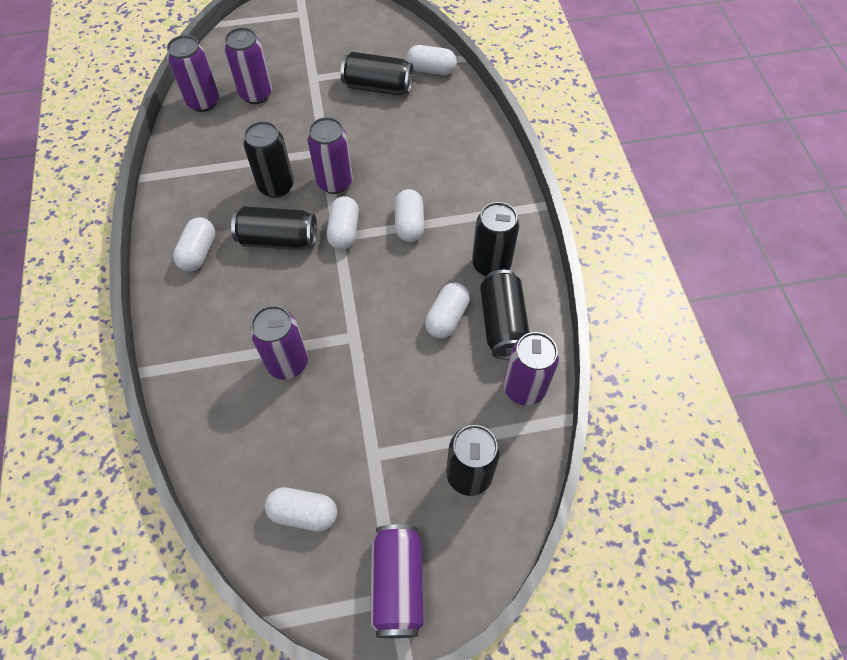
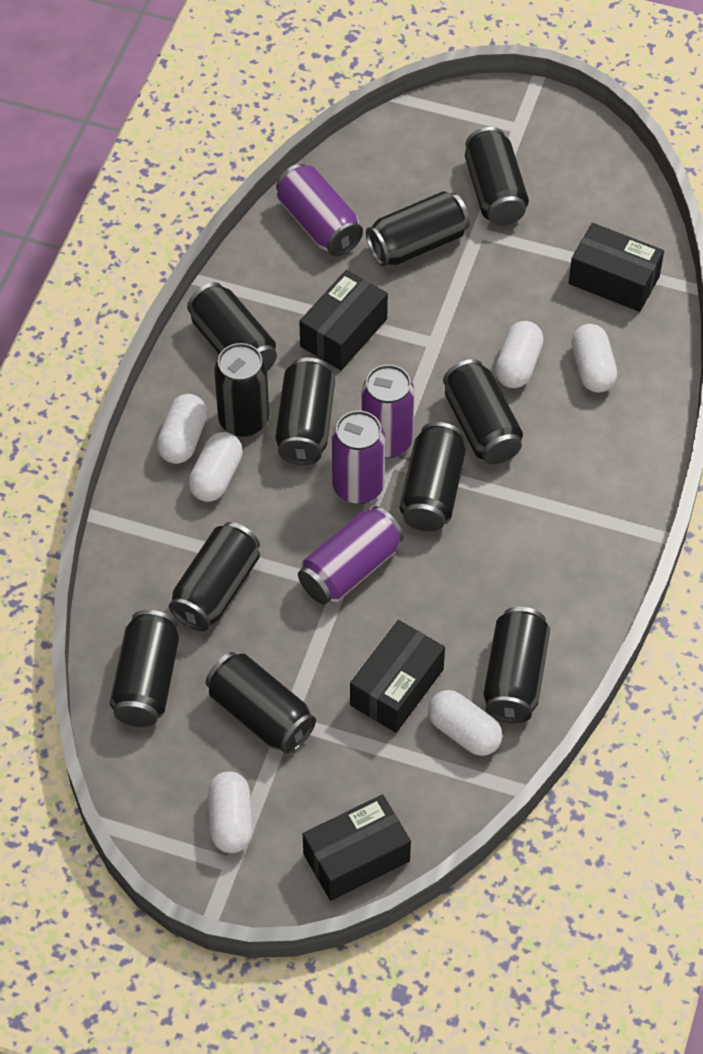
black box: none = 0 -> [299,270,388,370] [303,794,411,901] [350,620,445,733] [569,223,664,312] = 4
black can: [231,206,317,250] [243,121,294,198] [341,52,413,95] [446,425,500,496] [472,202,519,276] [480,270,530,359] = 6 -> [110,610,179,727] [169,522,260,631] [187,282,277,371] [205,652,316,754] [214,343,269,437] [276,357,335,465] [366,191,470,266] [400,422,466,532] [443,359,523,464] [465,127,529,225] [483,607,550,723] = 11
purple can: [167,35,219,112] [224,27,272,104] [250,306,308,379] [307,117,353,194] [370,524,424,638] [503,332,559,405] = 6 -> [276,164,363,256] [298,506,404,604] [332,411,385,504] [361,365,415,458] = 4

